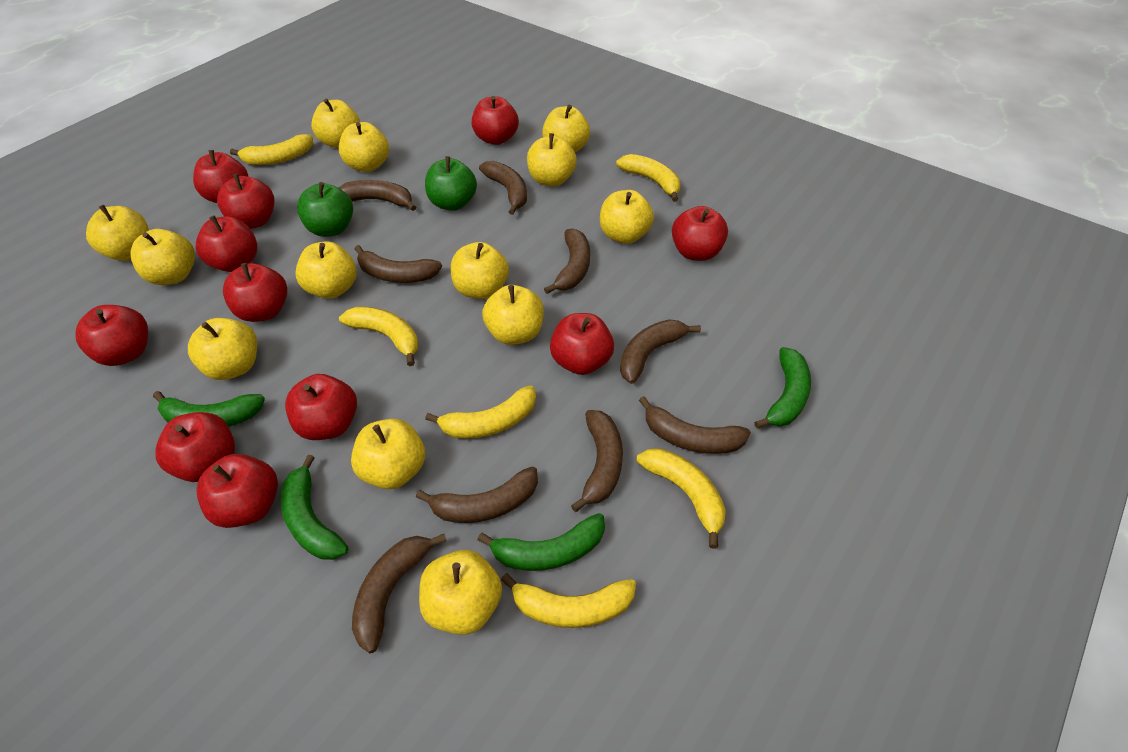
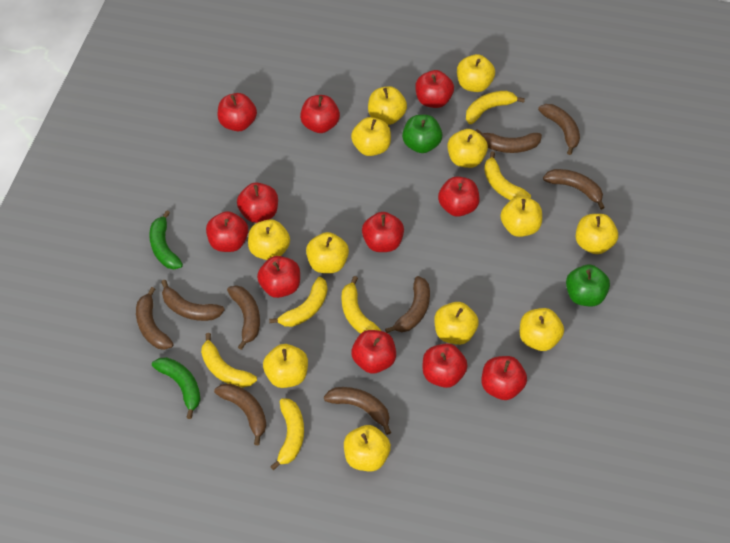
green banana: [153,391,265,427] [281,455,348,560] [477,513,605,571] [754,347,811,429] = 4 -> [149,210,183,269] [152,357,201,419] = 2
yellow apple: [86,205,149,261] [130,229,195,285] [188,318,257,380] [295,241,357,299] [311,99,360,148] [339,122,389,172] [351,419,425,489] [419,550,502,635] [451,242,509,299] [482,285,544,345] [527,133,577,187] [542,105,590,152] [600,190,654,244] = 13 -> [248,219,290,260] [263,344,308,388] [306,232,349,273] [344,425,391,471] [351,117,391,156] [368,86,407,125] [434,302,479,345] [447,129,488,168] [457,54,495,92] [500,196,542,237] [520,308,564,351] [576,214,618,254] = 12

